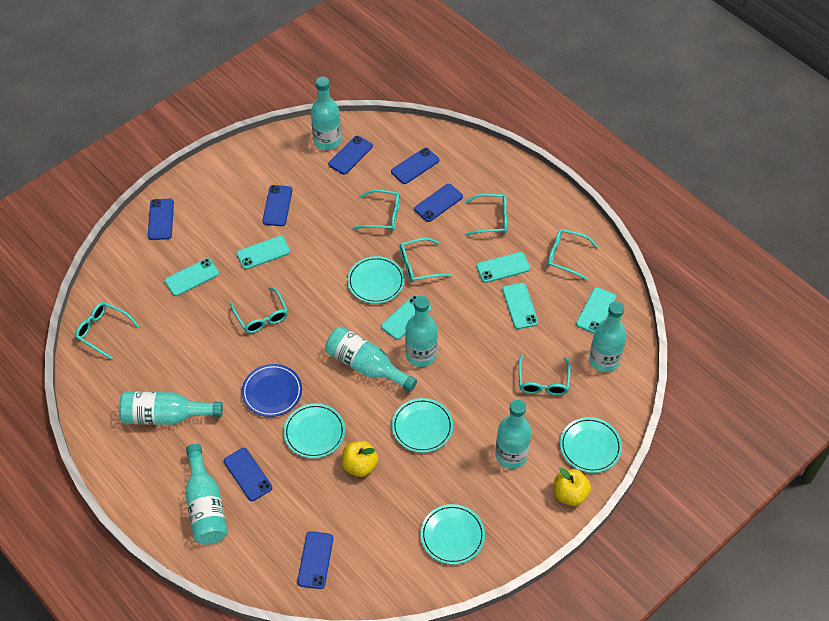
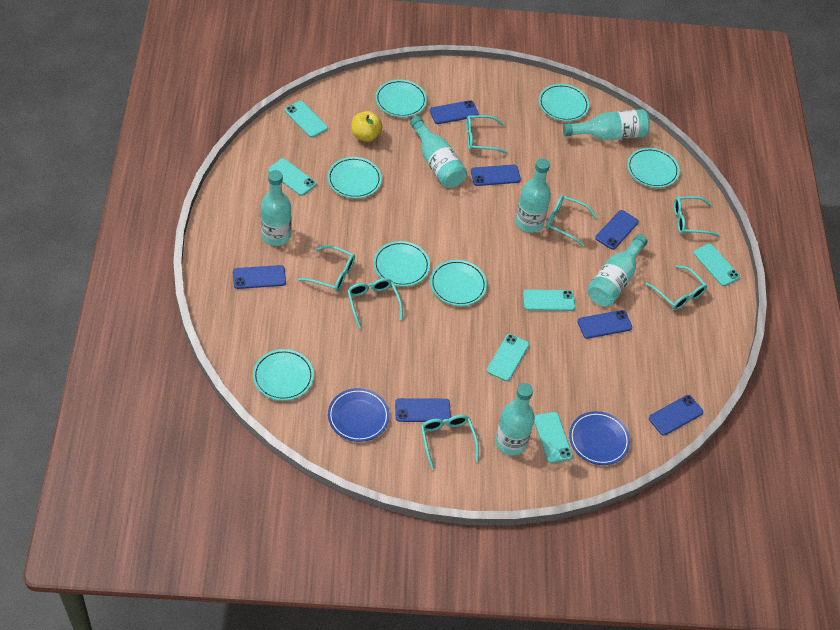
blue plate: [242,364,302,417] = 1 -> [328,388,390,442] [569,411,630,465] = 2
turquoise bottle: [119,391,223,425] [185,444,228,545] [311,77,341,150] [325,326,417,392] [405,296,438,367] [495,399,531,469] [589,301,627,372] = 7 -> [261,170,292,246] [410,116,467,188] [496,383,535,455] [516,158,551,233] [563,109,650,140] [587,234,648,307] = 6
turquoise plate: [284,403,345,458] [347,256,405,304] [392,398,453,453] [420,504,485,565] [560,417,622,473] = 5 -> [253,349,314,401] [327,157,382,199] [373,241,430,287] [375,80,427,117] [430,260,487,306] [539,84,589,121] [627,148,680,188] = 7
yellow apple: [341,441,378,477] [554,468,591,506] = 2 -> [352,111,383,142] = 1

